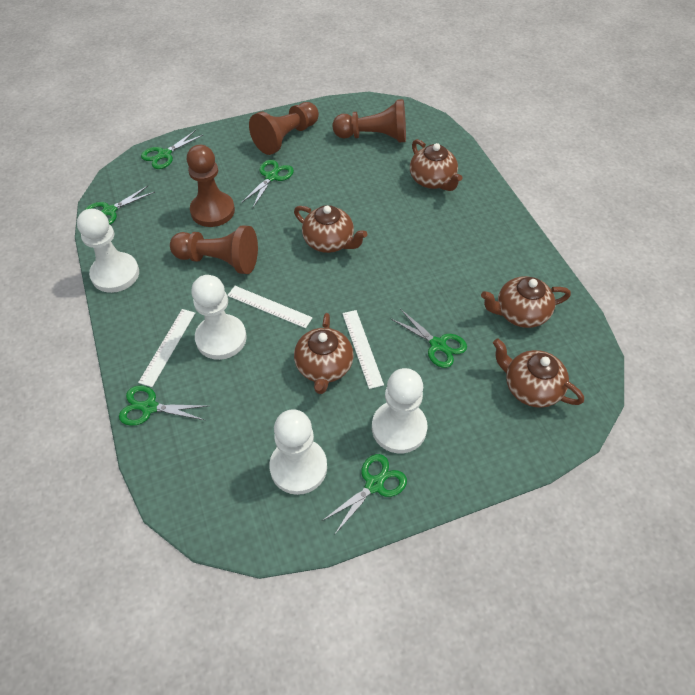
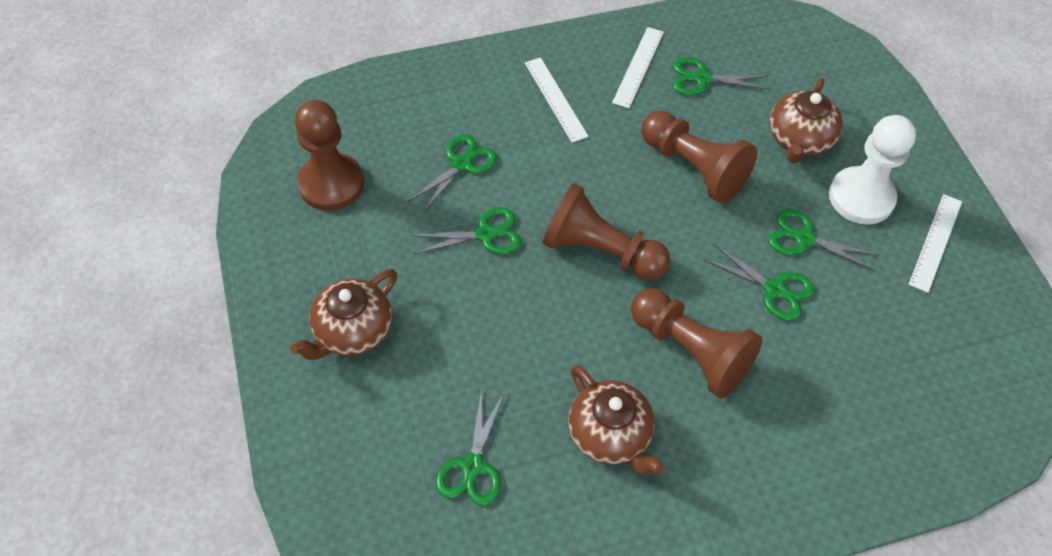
brown teapot: [294,205,367,253] [294,313,354,394] [410,139,462,191] [481,276,571,328] [493,338,584,408] = 5 -> [290,269,397,360] [568,365,664,475] [770,77,843,164] = 3
white pawn: [77,209,139,293] [191,275,247,360] [269,409,327,495] [372,368,428,453] = 4 -> [829,115,916,224] = 1

